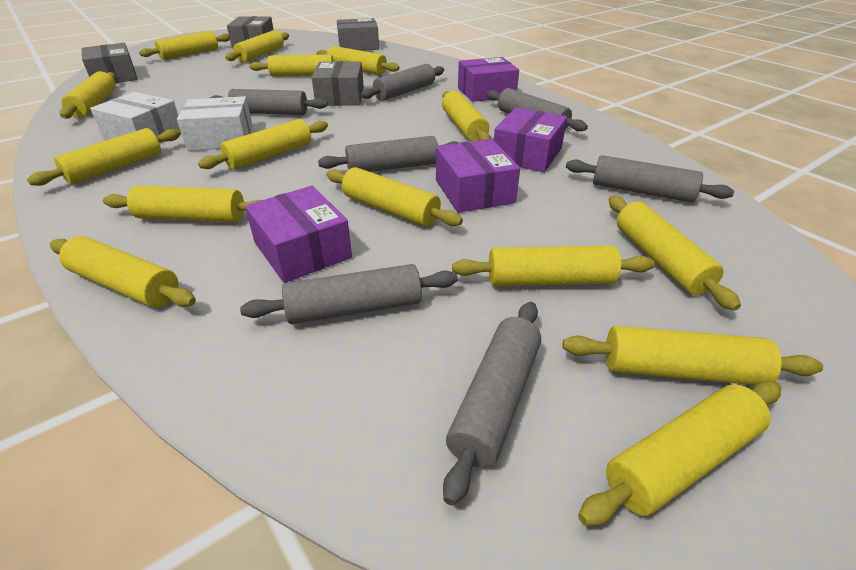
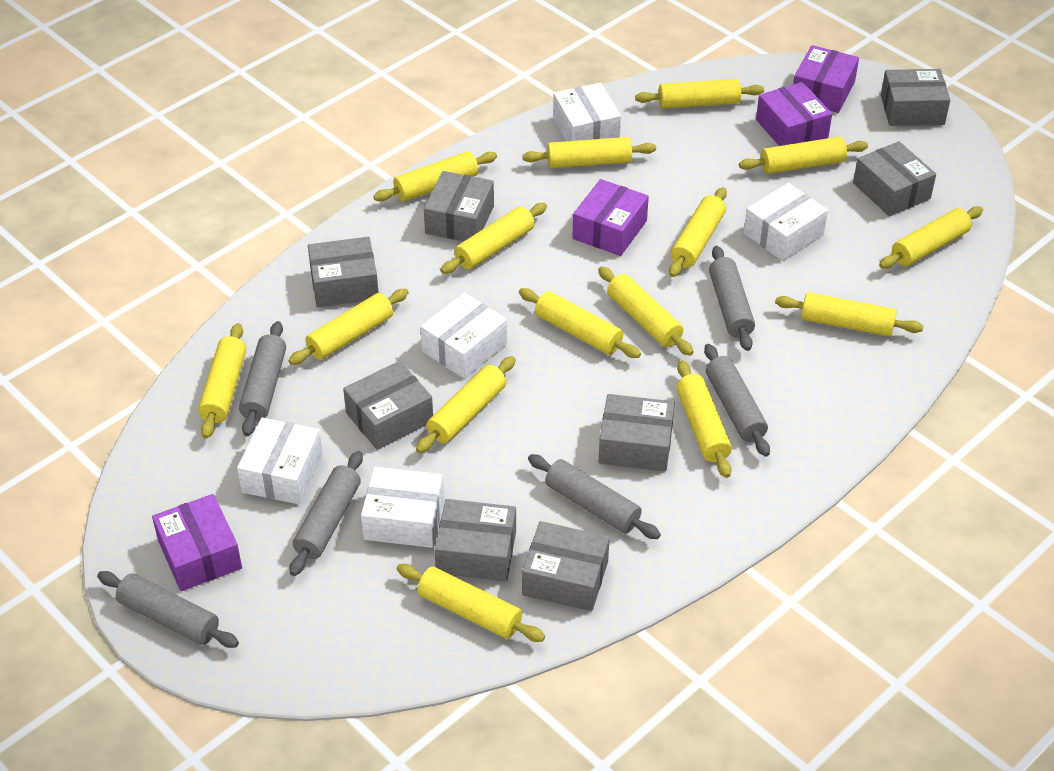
grey box: [81,43,138,83] [227,16,274,49] [312,61,364,106] [337,18,379,51] = 4 -> [308,237,379,307] [343,361,433,450] [424,171,494,241] [434,499,516,582] [522,521,610,611] [599,394,675,472] [853,141,936,216] [881,69,950,126] = 8
grey rolling pin: [210,89,328,115] [240,264,458,324] [318,136,459,172] [360,64,444,101] [443,302,541,506] [486,88,588,131] [566,155,734,203] = 7 -> [97,571,239,648] [239,321,286,436] [290,451,363,576] [528,454,661,539] [704,344,770,457] [709,246,755,351] = 6
white box: [90,92,181,140] [177,96,253,151] = 2 -> [237,418,323,504] [361,467,444,548] [420,293,507,379] [553,83,621,141] [744,183,828,261] = 5

